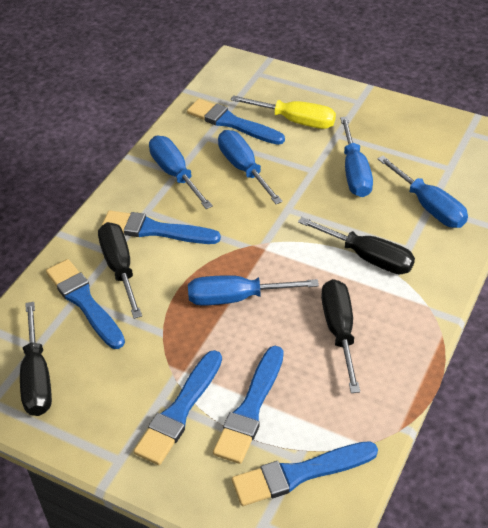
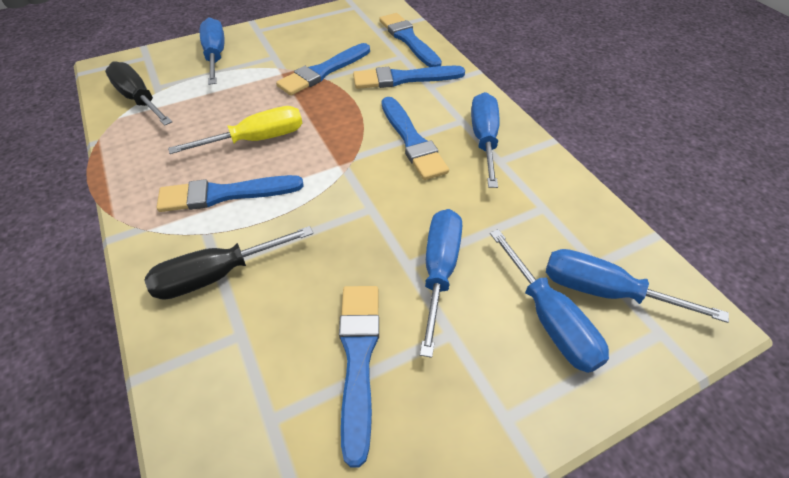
black screwdriver: [20,302,52,416] [98,222,142,319] [298,217,415,274] [321,279,360,393] = 4 -> [105,61,172,125] [144,226,313,300] = 2

